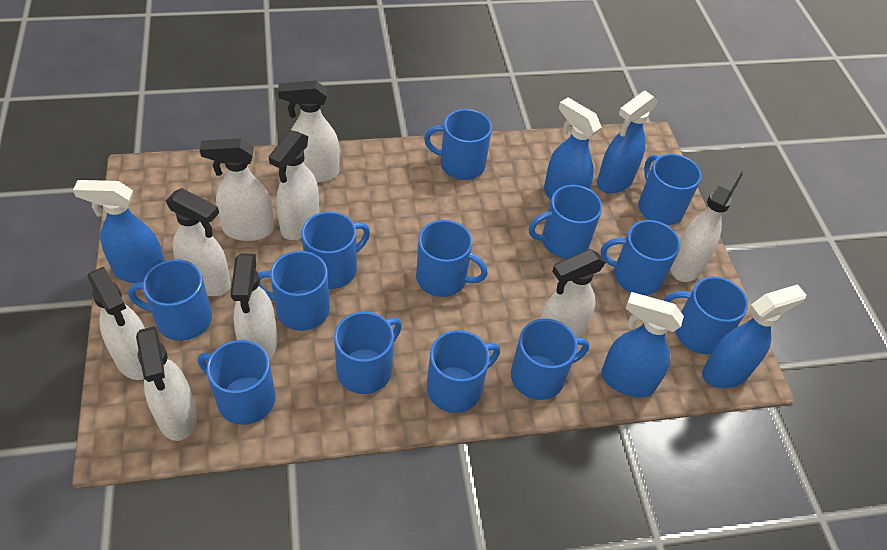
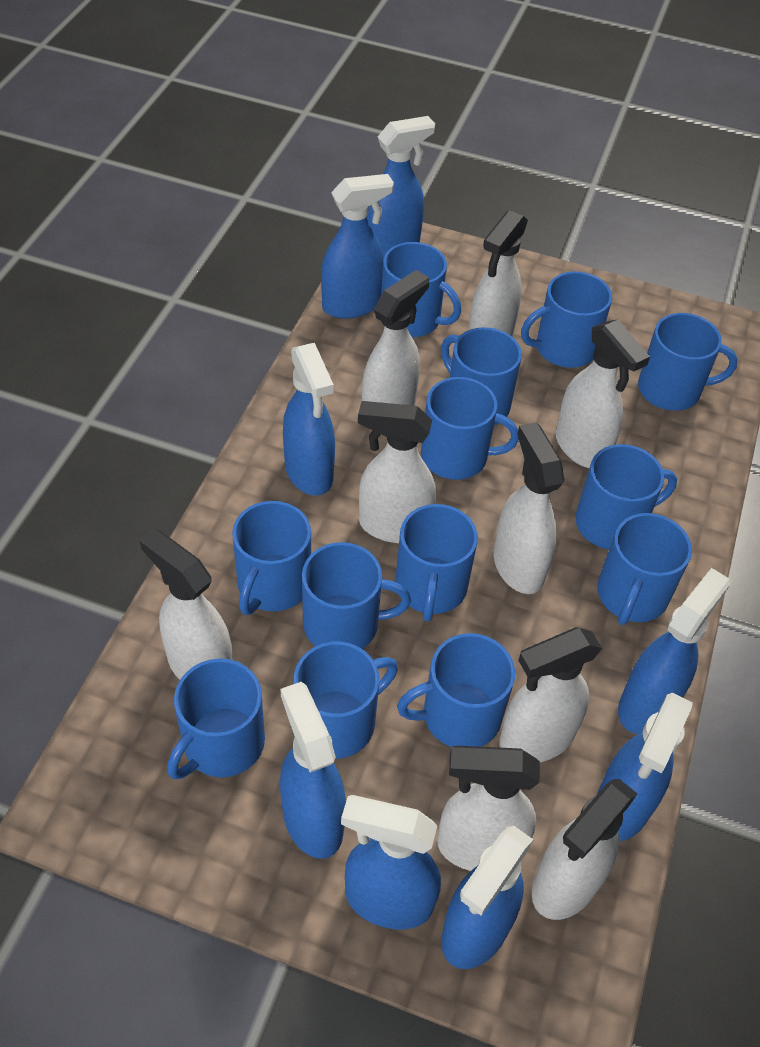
blue spray bottle: [73,180,165,284] [544,97,602,200] [597,91,658,193] [601,292,684,397] [702,284,806,388] = 5 -> [280,682,346,859] [283,343,335,496] [321,174,394,319] [341,795,441,930] [367,116,435,256] [441,826,534,969] [597,693,693,841] [618,568,730,734] = 8

